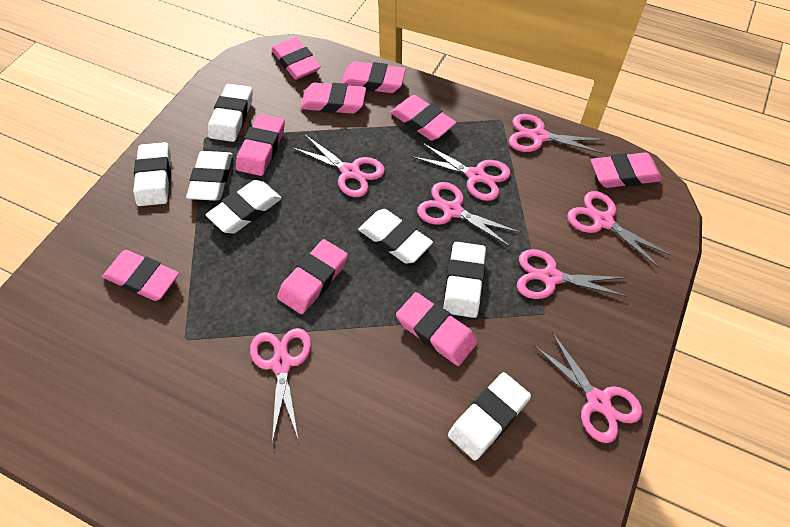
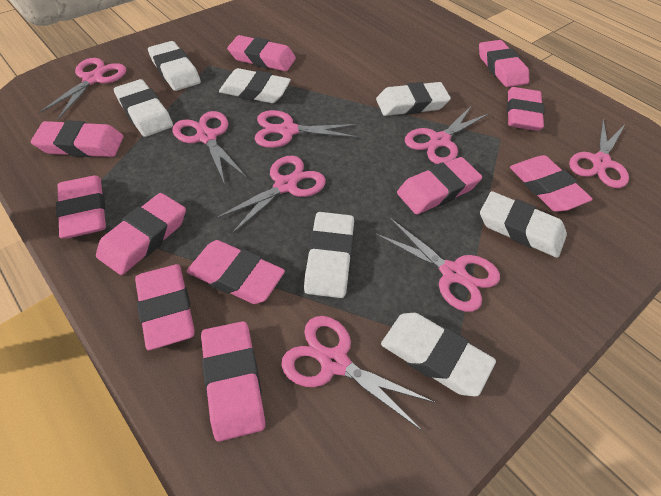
pink eraser: [103,250,179,301] [236,114,285,176] [271,37,321,80] [277,239,348,314] [300,83,366,114] [341,61,406,93] [390,95,456,141] [396,292,478,366] [591,152,662,188] = 9 -> [31,120,123,157] [56,175,106,239] [96,193,186,275] [135,264,195,350] [186,240,285,304] [201,321,266,442] [227,35,296,72] [397,157,482,214] [479,40,529,87] [507,87,545,131] [510,155,593,212] = 11

